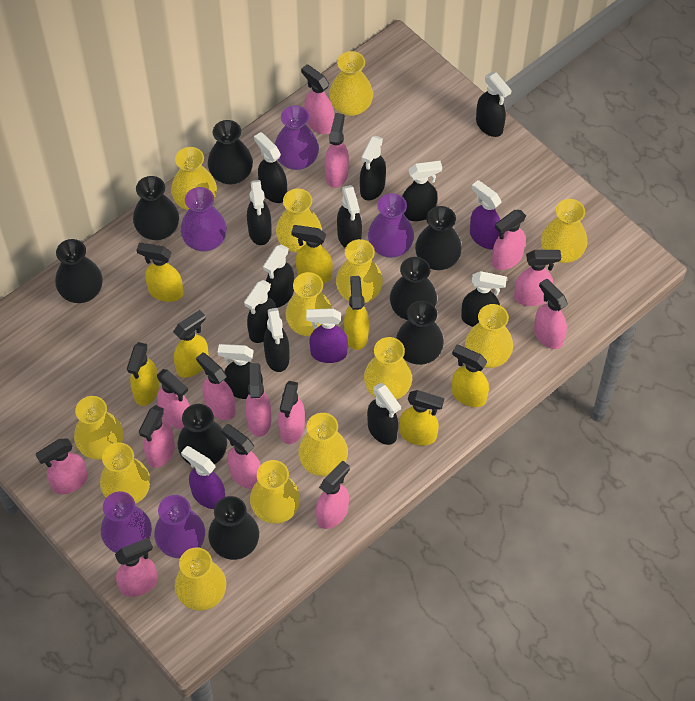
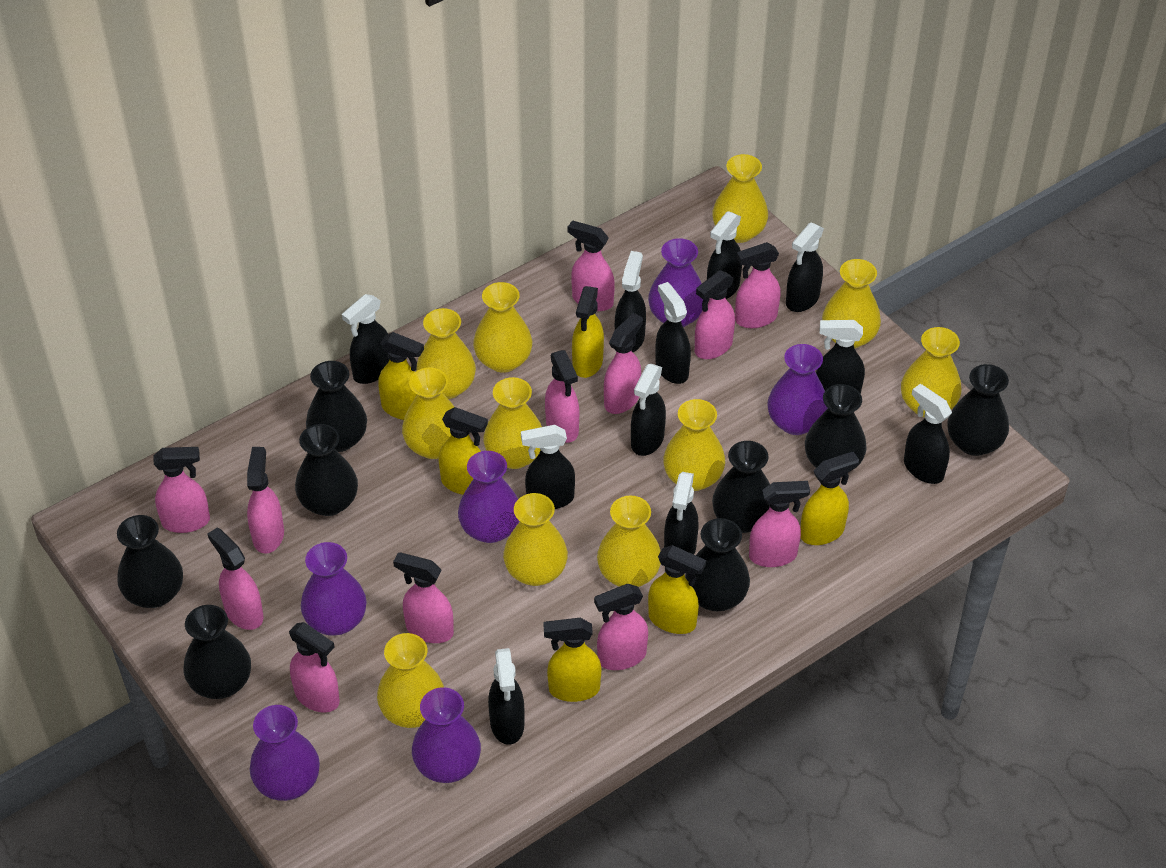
black spray bottle: [217,344,263,399] [244,280,276,343] [247,180,272,245] [254,132,287,203] [263,244,294,308] [264,308,289,372] [337,185,362,248] [360,136,386,201] [367,383,401,445] [402,161,442,221] [461,271,507,327] [476,72,512,137] = 12 -> [342,294,389,384] [488,648,525,745] [521,425,575,509] [615,251,646,352] [631,364,666,456] [656,282,691,384] [664,472,699,555] [707,211,742,299] [786,223,824,312] [816,320,865,394] [904,384,952,484] = 11
pink spray bottle: [36,439,88,495] [115,538,158,597] [139,405,175,468] [157,369,190,429] [196,353,236,420] [221,424,261,489] [245,363,271,437] [278,381,305,444] [301,64,334,134] [316,460,350,529] [325,113,349,188] [492,210,526,270] [514,250,561,306] [534,278,568,349] = 14 -> [154,447,210,533] [207,528,263,630] [247,447,284,554] [289,622,340,712] [393,552,454,643] [545,350,579,443] [567,220,615,311] [594,584,648,670] [604,313,643,414] [695,270,735,359] [735,242,781,328] [749,481,810,567] = 12
purple spray bottle: [181,446,225,509] [306,308,348,363] [470,180,501,249] = 3 -> none = 0
purple vase: [101,491,152,553] [154,495,205,558] [180,187,227,251] [275,105,319,170] [368,193,414,258] = 5 -> [250,705,320,801] [301,542,367,636] [412,687,481,783] [458,451,520,543] [648,238,703,327] [768,344,828,435] = 6
yellow spray bottle: [127,342,159,406] [136,243,183,302] [173,310,209,378] [291,225,333,283] [344,276,369,350] [400,390,444,446] [452,345,489,407] = 7 -> [378,332,424,420] [438,407,488,495] [543,618,601,702] [572,286,604,378] [648,545,706,634] [801,452,859,545] = 6
yellow vase: [74,396,124,460] [100,443,150,504] [171,147,217,210] [174,547,227,611] [250,460,300,524] [276,189,322,253] [286,272,332,336] [298,413,348,476] [329,51,373,116] [336,239,383,303] [364,337,412,400] [465,304,513,368] [541,199,588,263] = 13 -> [377,633,444,728] [402,368,454,459] [416,308,476,399] [473,282,532,373] [483,377,542,469] [503,493,568,586] [597,495,661,587] [663,399,725,491] [712,154,768,243] [822,259,881,348] [901,327,961,418] = 11

